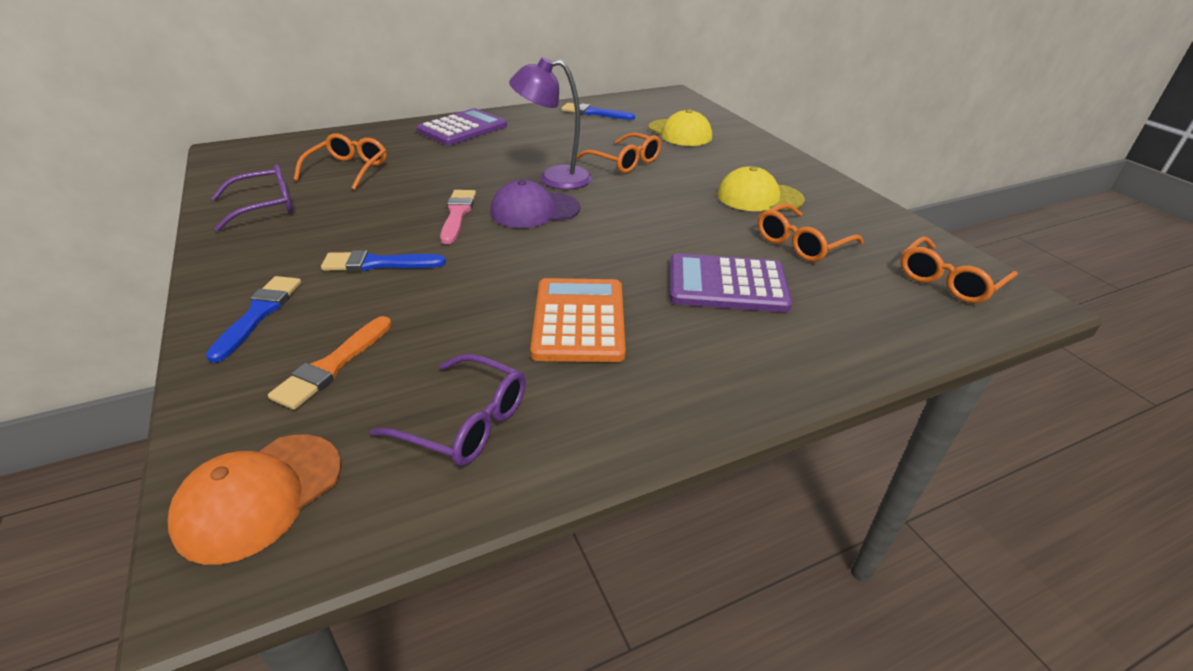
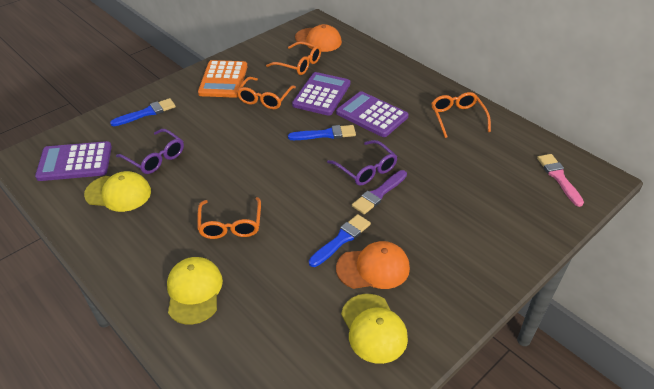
orange brush: [268,316,392,410] = 1 -> none = 0
orange cap: [168,435,341,565] = 1 -> [295,24,342,52] [336,241,410,289] = 2
purple brush: none = 0 -> [352,170,407,214] = 1
purple calculator: [417,108,507,146] [670,253,792,312] = 2 -> [35,141,112,181] [292,72,350,116] [336,91,409,137] = 3
purple cap: [490,180,580,228] = 1 -> none = 0
purple lamp: [509,57,592,189] = 1 -> none = 0
yellow cap: [648,109,712,146] [717,166,805,211] = 2 -> [84,171,151,212] [167,257,223,325] [341,294,408,364] = 3

